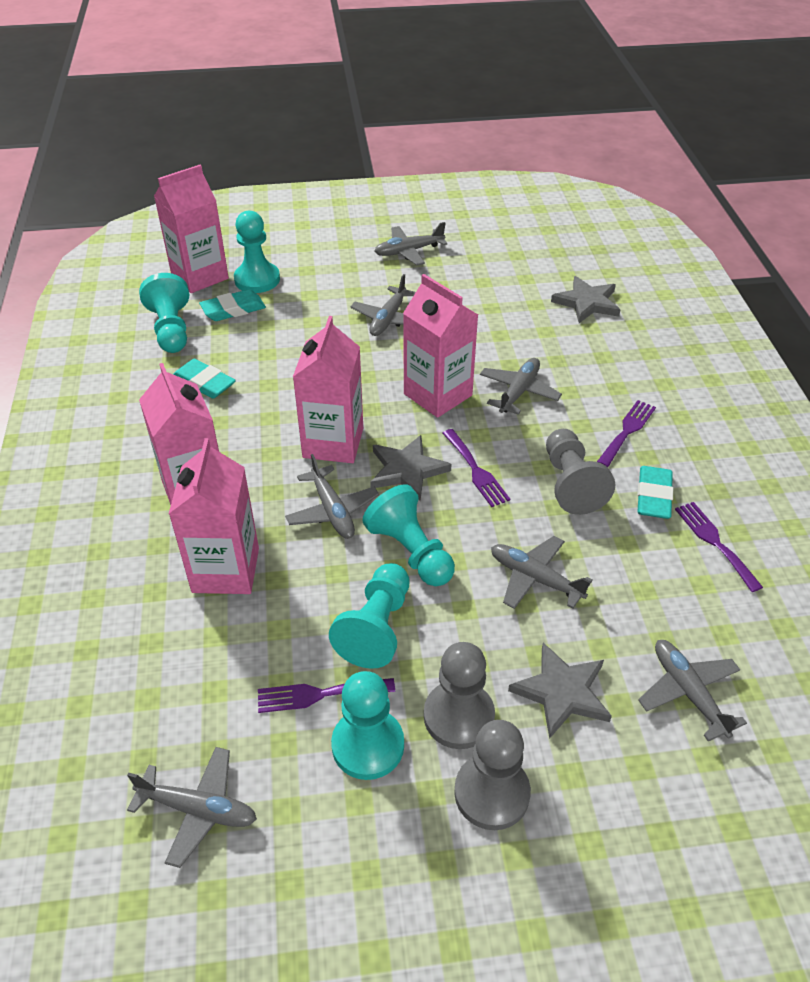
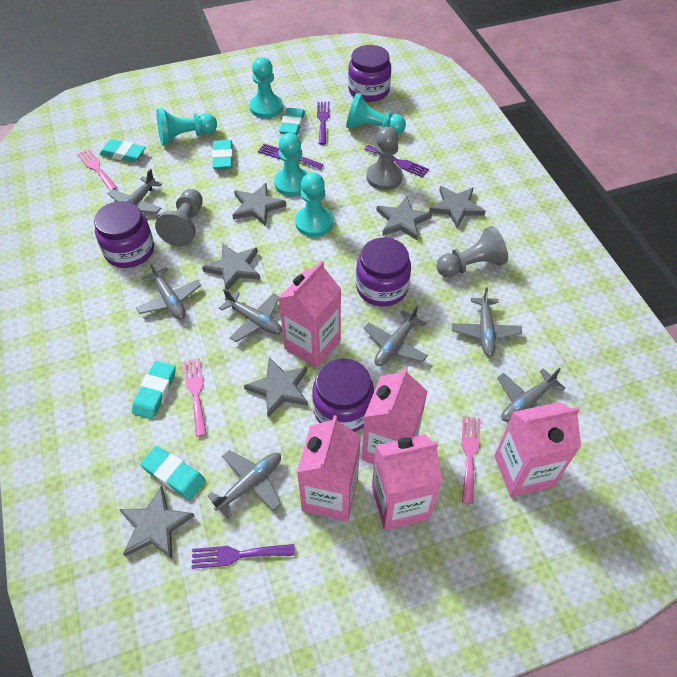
grey star: [370,435,451,501] [508,642,612,739] [551,276,620,323] = 3 -> [119,485,195,559] [202,243,261,290] [232,183,286,226] [244,357,308,418] [376,196,432,240] [429,186,486,228] = 6
pink fork: none = 0 -> [77,149,117,191] [184,359,207,437] [461,416,481,504] = 3
purple jar: none = 0 -> [94,201,154,268] [312,358,374,432] [348,45,391,102] [356,238,411,306] = 4
turquoise eraser: [173,359,236,399] [199,289,266,321] [637,466,673,519] = 3 -> [99,139,146,162] [132,361,176,419] [140,446,206,500] [212,140,233,169] [279,107,305,135] = 5

